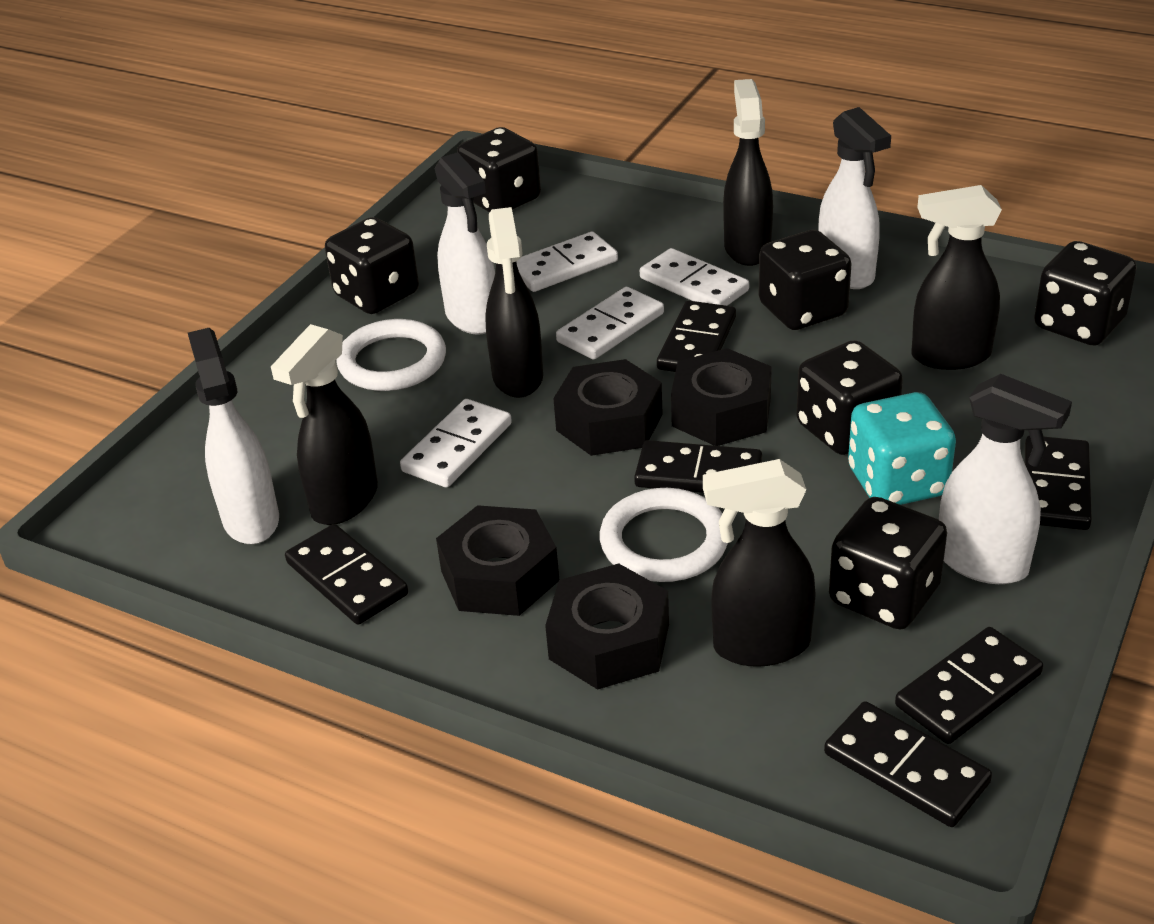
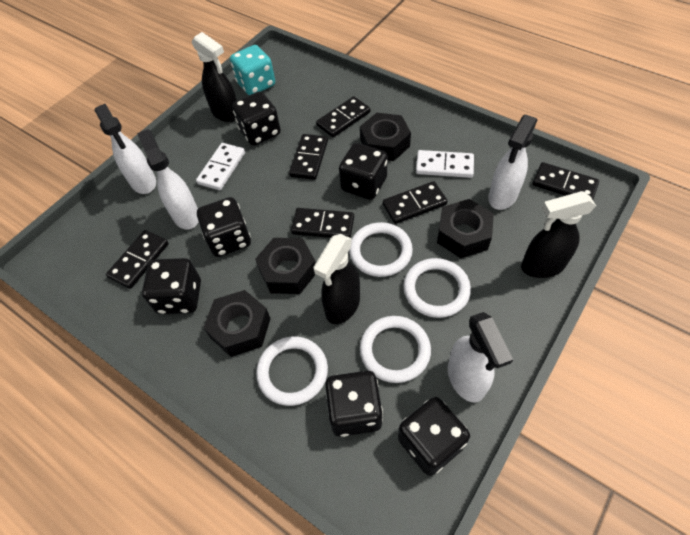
black spray bottle: [271,324,378,525] [485,207,543,398] [703,459,816,667] [723,79,773,266] [911,185,1002,370] = 5 -> [192,32,237,122] [313,234,360,324] [521,191,596,278] = 3
white domino: [400,399,512,488] [516,232,618,292] [556,287,664,359] [640,248,749,306] = 4 -> [196,143,245,190] [416,150,474,178] = 2
white ring: [336,319,446,391] [600,488,728,582] = 2 -> [256,337,328,406] [349,222,413,277] [360,316,431,383] [403,258,471,318] = 4

